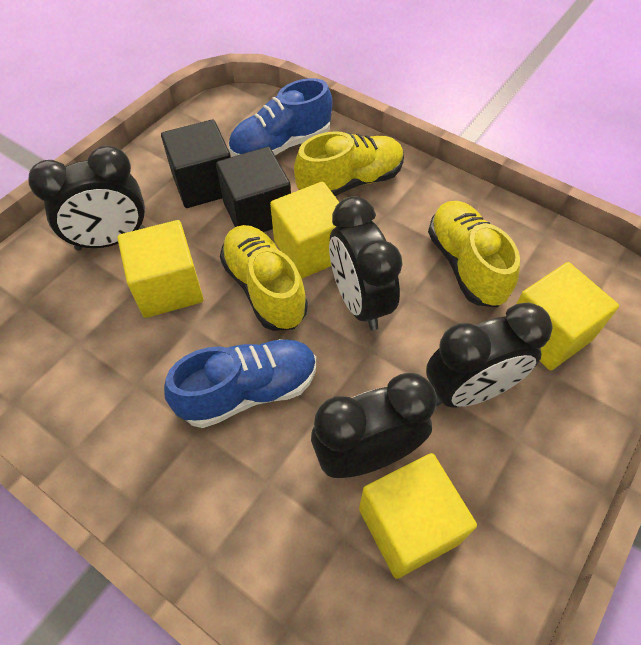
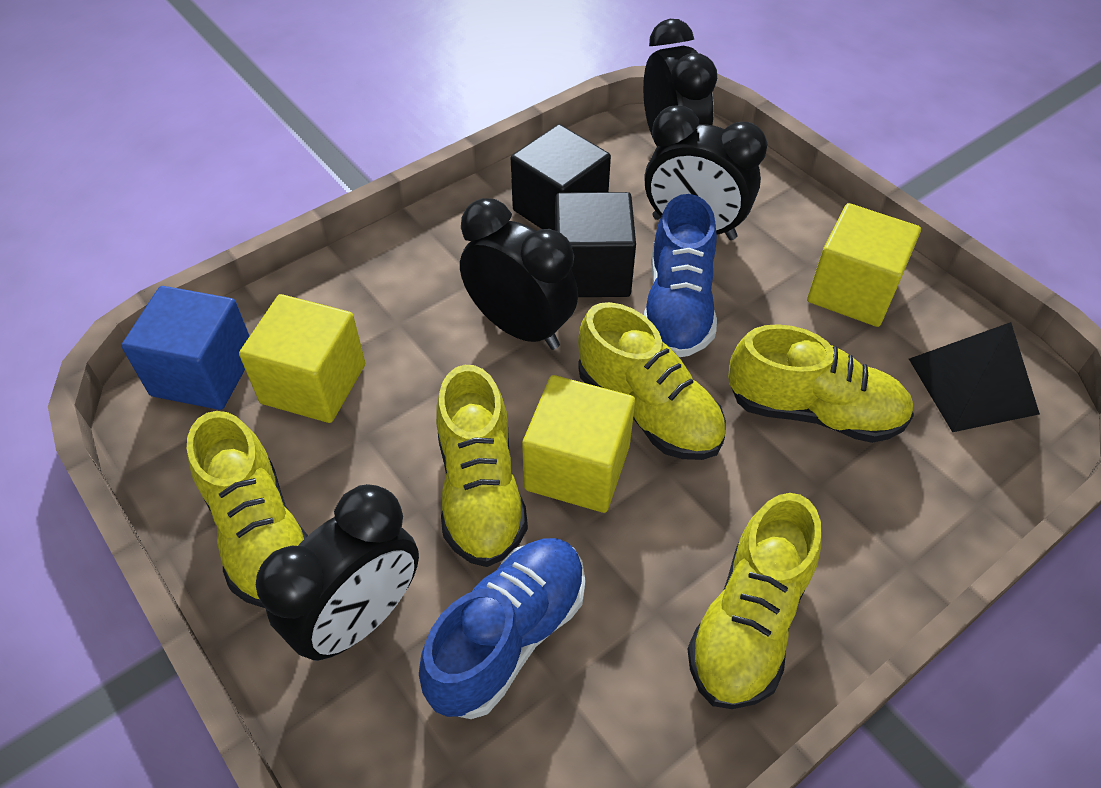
black pyramid: none = 0 -> [909,322,1040,432] = 1
blue cube: none = 0 -> [121,286,249,410] = 1
yellow cube: [117,220,204,318] [270,182,339,279] [359,453,477,579] [516,262,619,370] = 4 -> [239,294,365,423] [522,375,635,513] [807,203,921,327] = 3
yellow shoe: [220,225,308,331] [294,131,404,196] [428,201,520,307] = 3 -> [187,411,308,608] [436,365,528,567] [578,302,726,460] [688,493,822,709] [728,324,914,443] = 5

